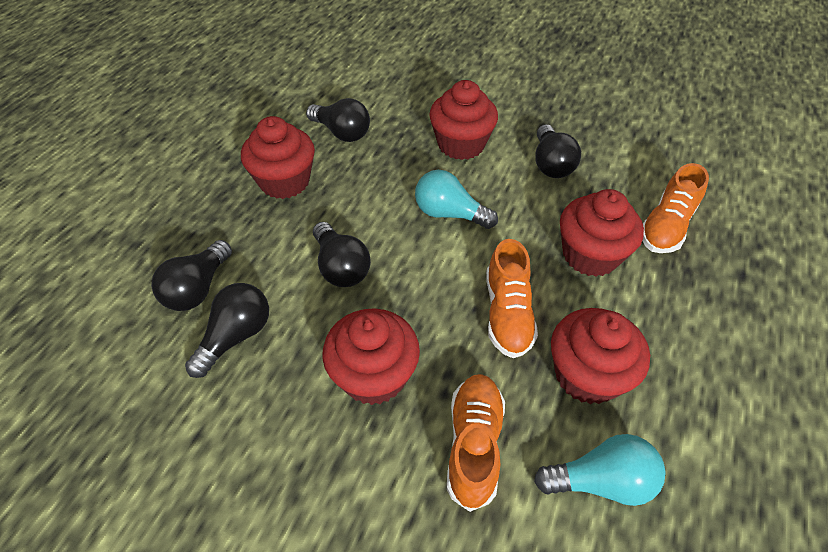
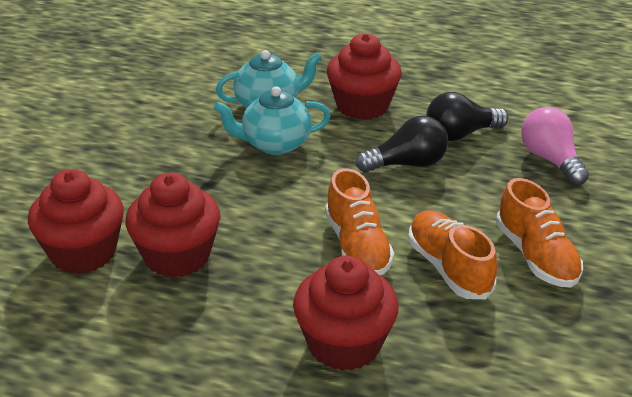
black light bulb: [151,240,232,311] [185,283,269,378] [306,98,370,142] [313,222,371,287] [535,124,581,178] = 5 -> [356,116,448,173] [426,92,508,141] = 2
pink light bulb: none = 0 -> [521,107,589,185] = 1
red cupcake: [241,116,315,199] [322,308,420,405] [429,80,498,160] [551,308,650,404] [560,189,644,277] = 5 -> [28,169,124,274] [125,173,220,278] [293,256,399,371] [327,33,402,120] = 4
turquoise light bulb: [415,170,498,229] [534,434,665,506] = 2 -> none = 0
turquoise teapot: none = 0 -> [214,86,331,155] [216,50,322,108] = 2

